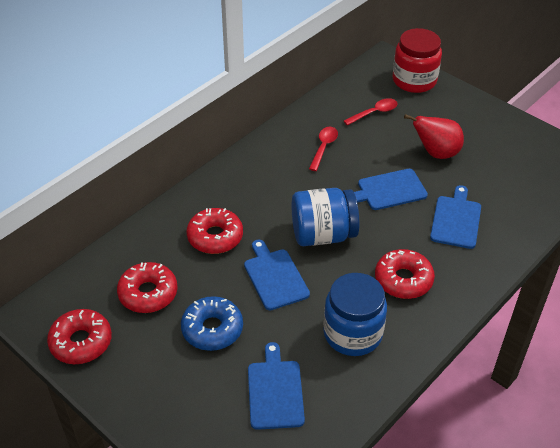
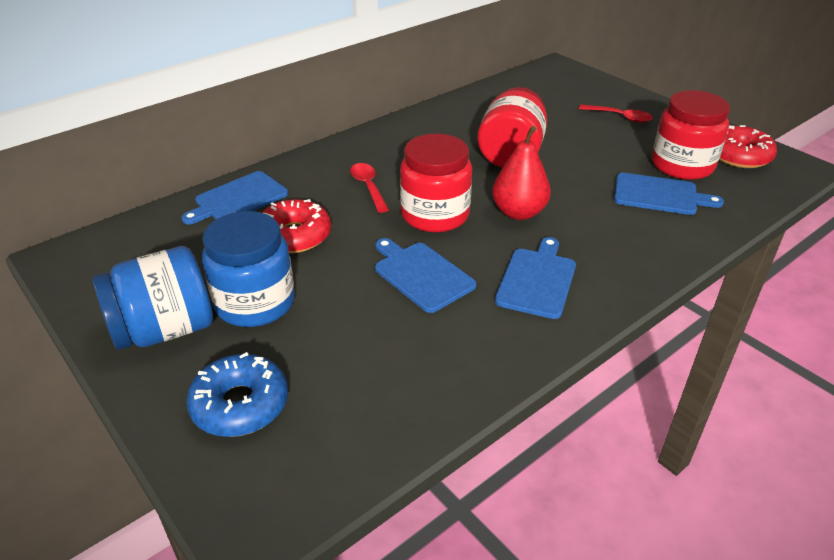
red donut: [47,309,112,364] [117,262,178,313] [186,208,243,254] [375,249,435,299] = 4 -> [262,199,331,253] [719,125,777,168] = 2
red jar: [393,28,442,93] = 1 -> [400,134,472,232] [477,87,547,168] [652,90,730,180] = 3

